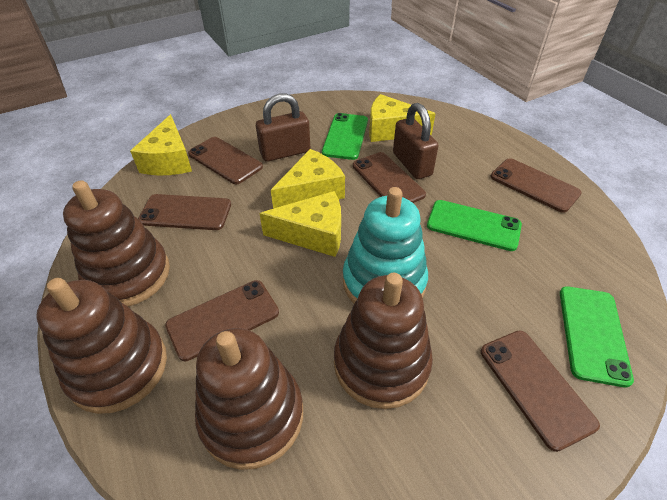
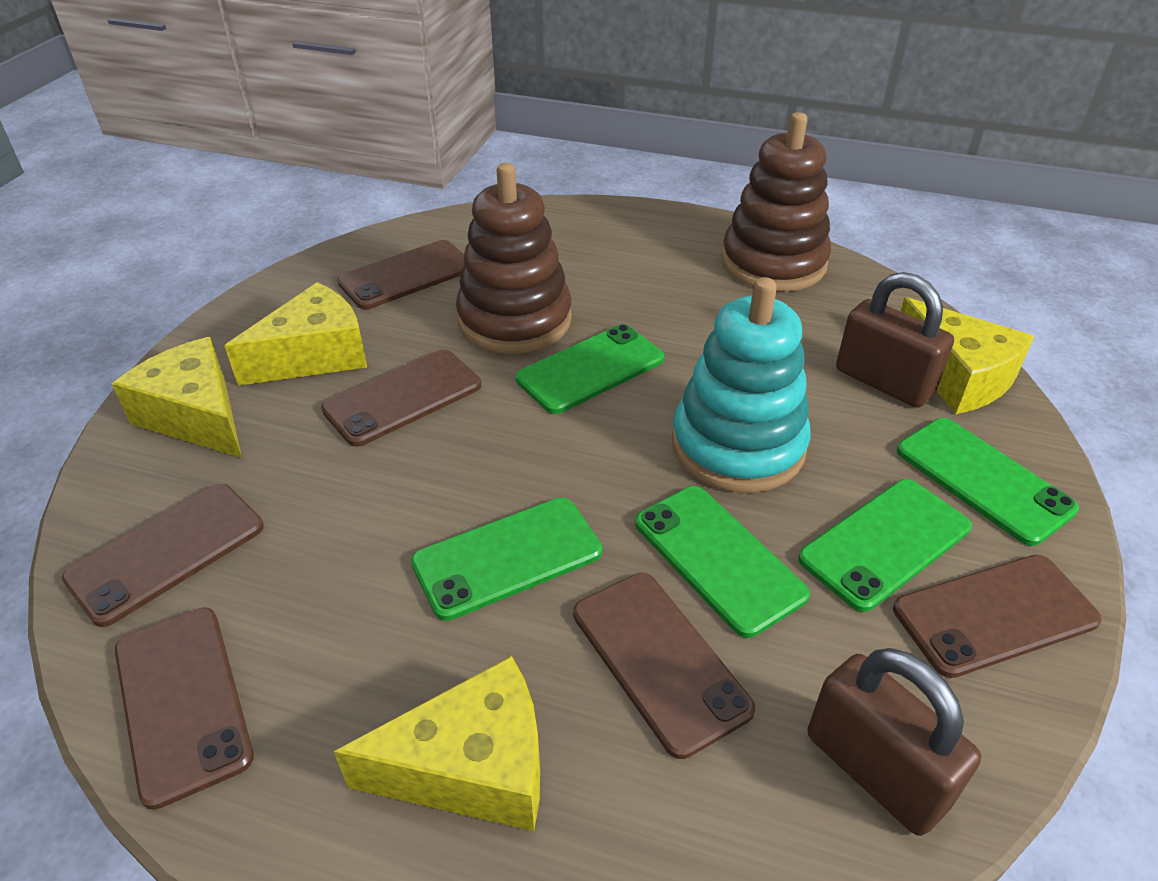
brown stacking toy: [36,278,167,414] [63,180,170,306] [195,328,303,470] [334,273,433,409] = 4 -> [456,163,572,354] [721,112,831,291] = 2
green phone: [322,113,368,160] [427,200,522,251] [560,286,634,388] = 3 -> [411,497,602,621] [515,324,664,414] [635,486,810,638] [798,479,972,612] [897,418,1079,546] = 5

